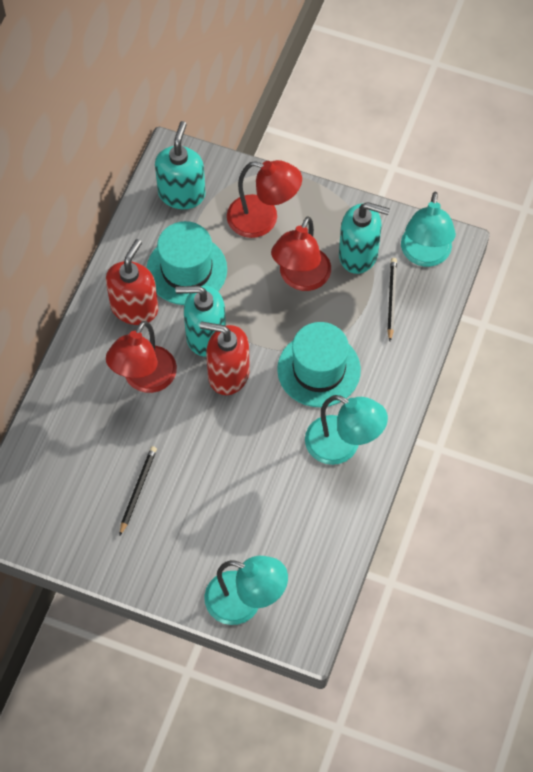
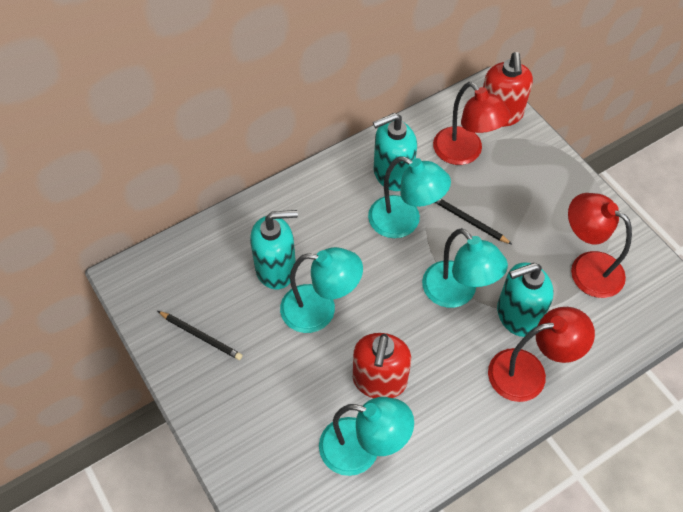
turquoise hat: [147,221,227,305] [277,322,361,407] = 2 -> none = 0
turquoise lamp: [204,556,288,625] [305,395,388,465] [401,192,456,267] = 3 -> [280,247,363,333] [319,397,414,476] [368,156,451,238] [422,228,508,308] = 4

